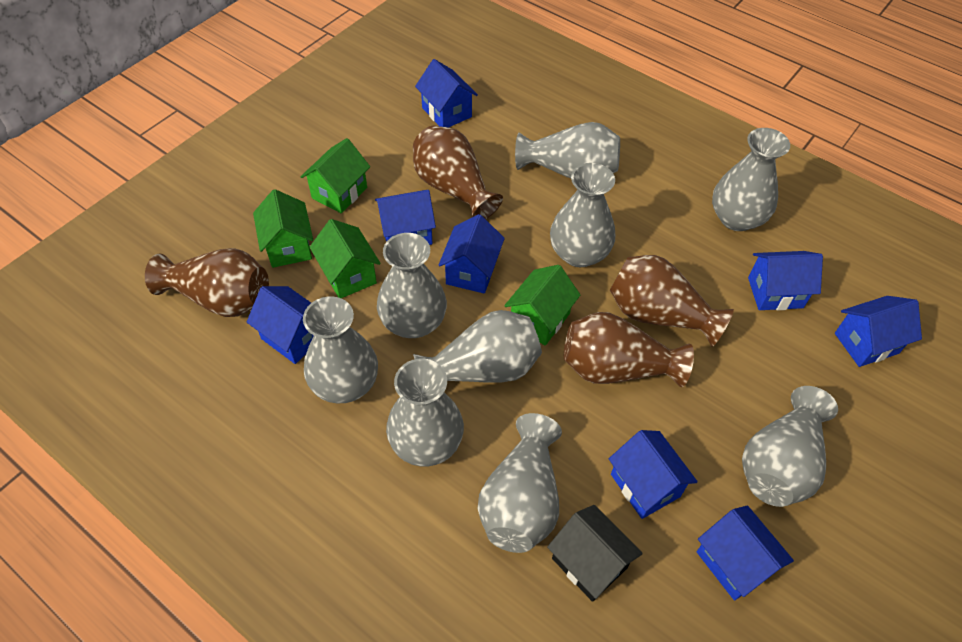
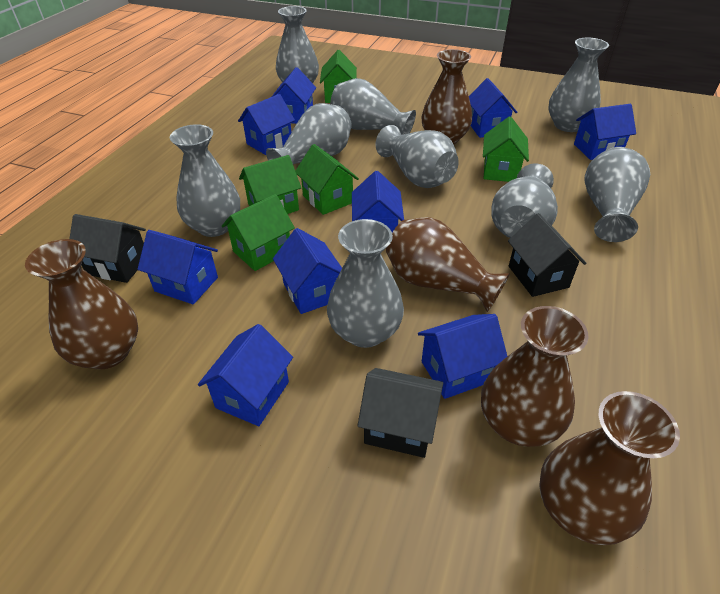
black house: [547,505,643,602] = 1 -> [69,214,146,283] [357,368,443,458] [508,213,586,297] = 3
blue house: [247,286,314,364] [375,190,436,245] [415,59,478,127] [439,214,505,294] [609,430,698,519] [696,505,794,601] [748,251,823,310] [835,296,922,367] = 8 -> [137,230,218,305] [198,324,293,426] [238,94,295,155] [272,67,316,124] [273,228,342,314] [352,171,404,233] [418,314,507,399] [469,78,518,138] [574,104,636,160] = 9
brown vase: [145,248,269,317] [413,125,503,219] [564,312,694,387] [610,255,734,347] = 4 -> [25,239,138,369] [386,217,510,312] [421,49,472,145] [481,306,589,447] [539,391,680,545] = 5
green house: [253,189,313,268] [301,138,370,213] [310,219,381,298] [504,265,580,346] = 4 -> [222,194,295,271] [239,155,301,214] [295,144,359,215] [320,50,357,103] [483,116,529,182] = 5

